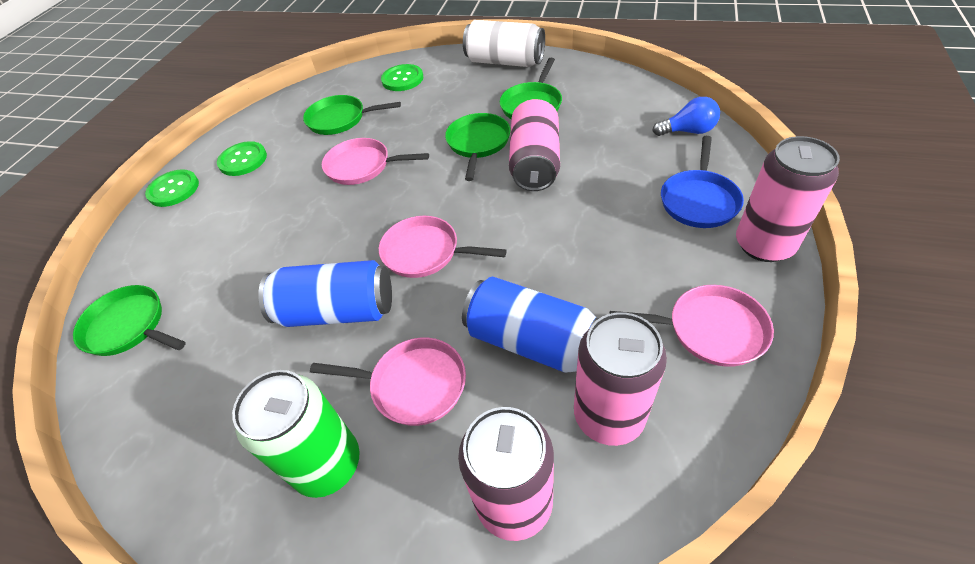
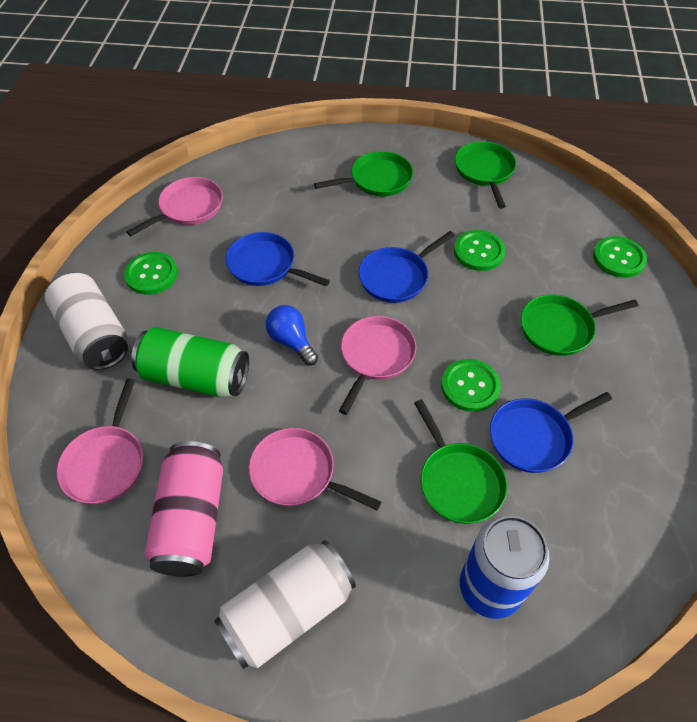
blue can: [258,260,392,327] [462,277,599,373] = 2 -> [460,516,550,619] = 1
blue pan: [661,136,744,228] = 1 -> [226,232,330,286] [359,231,455,303] [490,392,612,473] = 3
green button: [145,169,199,207] [217,141,267,176] [381,64,423,91] = 3 -> [124,252,178,295] [441,359,501,412] [454,230,506,271] [593,236,647,278] = 4
pink can: [458,407,554,541] [509,99,560,191] [574,312,667,446] [736,136,840,262] = 4 -> [144,441,224,577] = 1
white can: [463,20,545,67] = 1 -> [45,272,128,370] [214,540,356,669] = 2

